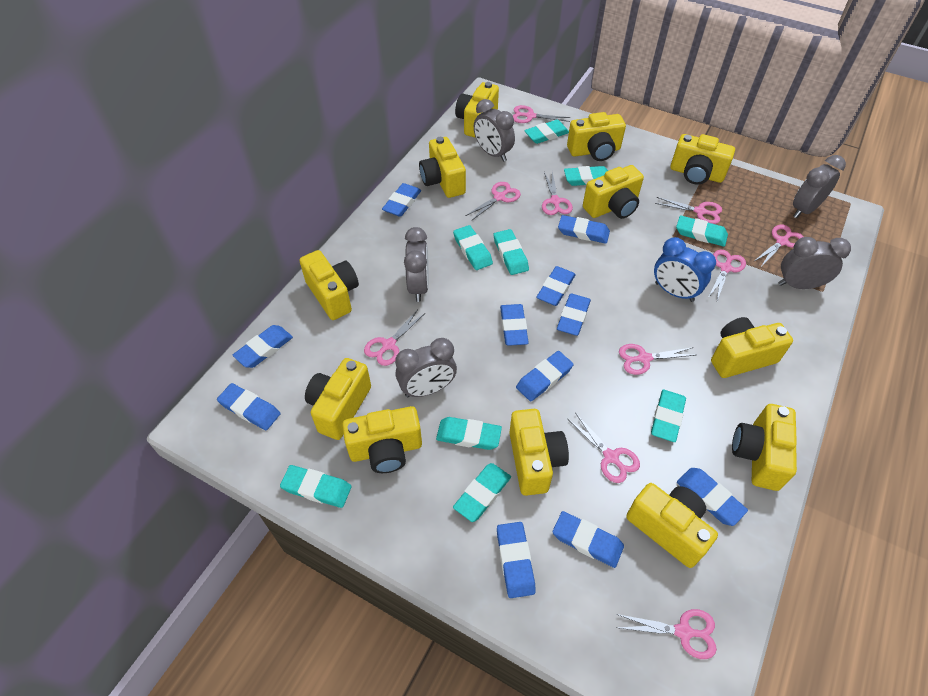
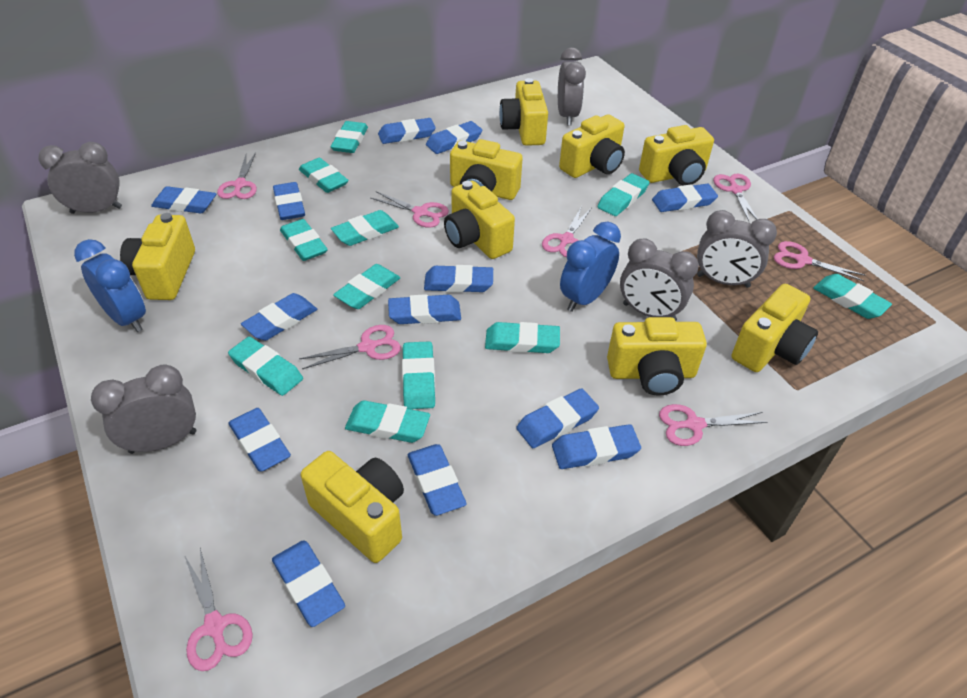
blue clock: [654,237,716,302] = 1 -> [74,239,146,332] [560,221,621,312] = 2
blue eraser: [217,383,281,430] [232,325,293,368] [382,183,421,217] [497,522,536,598] [500,304,529,346] [516,351,574,401] [536,266,576,306] [553,511,624,568] [557,293,591,336] [558,215,610,244] [677,468,748,526] = 11 -> [151,186,216,214] [228,408,291,472] [241,293,317,341] [272,540,345,627] [273,182,305,220] [378,118,436,144] [388,294,461,324] [408,444,467,516] [424,265,493,293] [426,121,482,154] [516,388,599,448] [552,424,641,469] [652,184,718,212] = 13
pink scissors: [364,311,425,366] [465,182,521,221] [513,105,570,123] [542,172,573,215] [568,414,640,483] [616,609,717,659] [619,344,695,375] [655,197,722,224] [708,250,746,301] [753,225,804,268] = 10 -> [185,548,253,671] [217,153,257,199] [299,325,401,369] [371,191,449,228] [542,206,592,258] [659,404,768,446] [713,174,757,222] [774,241,865,281] = 8
turquoise eraser: [280,465,352,508] [436,417,502,450] [453,225,493,270] [453,463,511,522] [494,229,529,275] [524,120,569,144] [564,166,608,186] [651,390,686,442] [676,215,728,247] = 9 -> [228,337,303,396] [280,219,328,261] [299,158,348,193] [331,121,368,153] [331,210,399,246] [333,264,400,309] [345,400,430,443] [402,341,435,409] [485,322,560,353] [597,173,650,216] [813,274,892,319] = 11
yellow camera: [299,250,359,320] [305,358,371,440] [342,406,422,473] [419,137,466,198] [455,82,499,138] [509,409,569,496] [567,112,626,161] [583,165,644,219] [626,483,718,568] [670,134,735,185] [711,317,793,378] [732,404,797,491] = 12 -> [120,213,195,300] [301,451,404,563] [444,181,515,259] [450,139,523,200] [499,78,548,146] [559,114,625,178] [607,317,707,396] [639,125,714,186] [731,284,818,372] = 9

